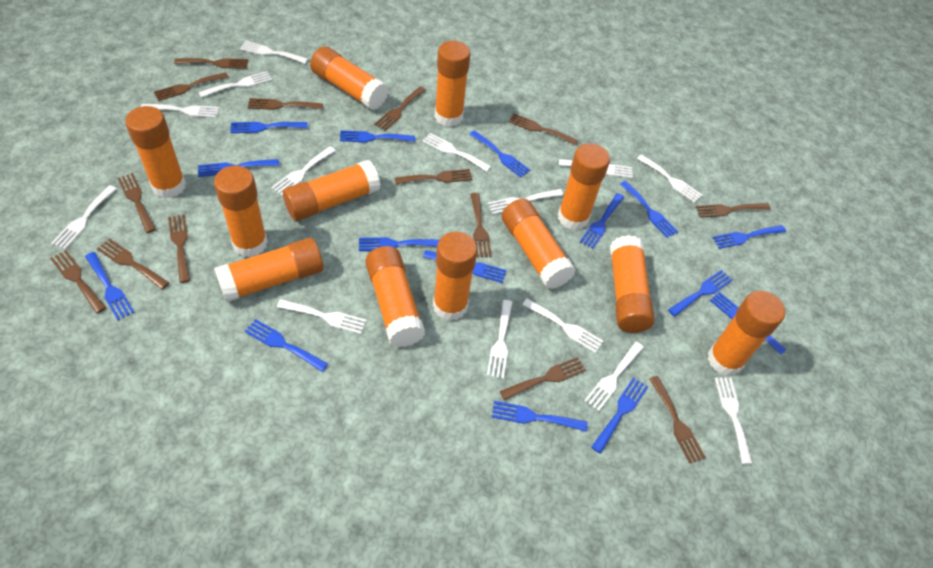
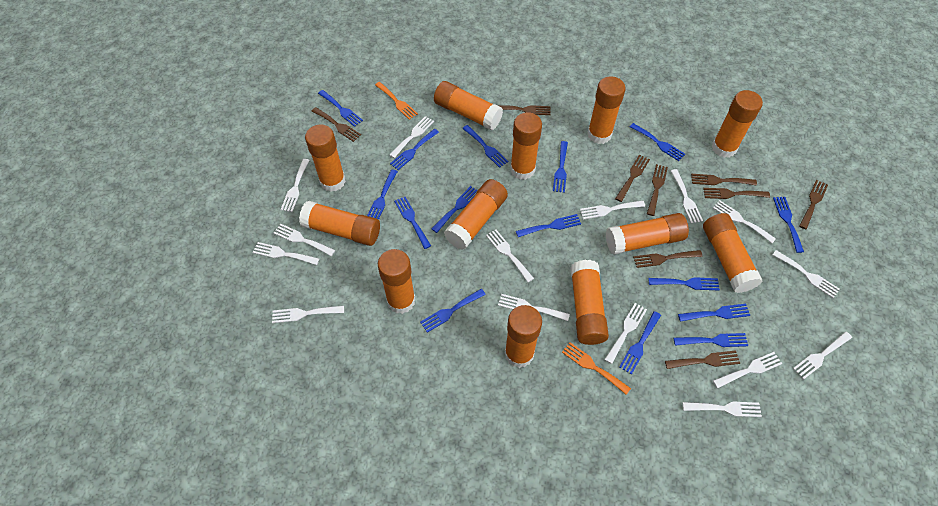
brown fork: [50,250,106,313] [97,239,169,289] [118,173,156,233] [154,72,229,101] [168,214,190,283] [174,58,248,69] [248,98,323,110] [374,87,426,131] [395,169,472,184] [470,193,492,257] [500,357,586,400] [508,113,579,145] [649,376,706,463] [696,203,771,218] = 14 -> [312,107,361,142] [498,105,551,115] [615,155,650,202] [633,250,702,268] [647,164,668,216] [665,350,740,369] [691,174,757,186] [703,188,770,199] [799,180,828,229] = 9
orange fork: none = 0 -> [375,82,418,120] [562,342,631,395] = 2
white fork: [51,185,117,249] [141,104,219,118] [198,71,272,98] [240,41,308,64] [271,146,336,196] [277,299,367,334] [422,133,491,172] [487,300,513,379] [488,189,563,214] [522,298,603,353] [559,159,633,178] [584,342,644,411] [637,154,702,203] [715,377,753,464] = 14 -> [253,242,320,265] [272,306,344,323] [274,224,335,256] [280,159,310,212] [389,116,434,158] [486,229,534,282] [498,294,570,321] [580,201,645,219] [604,303,647,364] [671,169,703,224] [682,401,762,417] [713,200,776,243] [713,352,782,388] [773,250,840,298] [793,331,852,379] = 15

